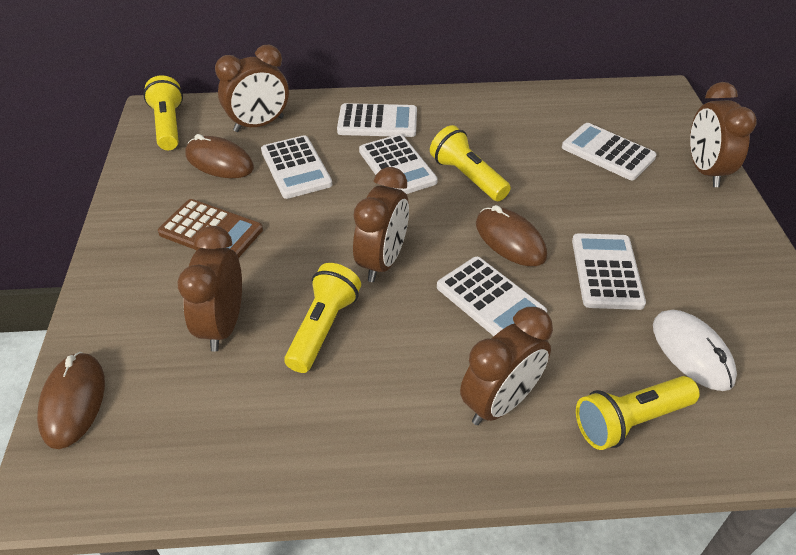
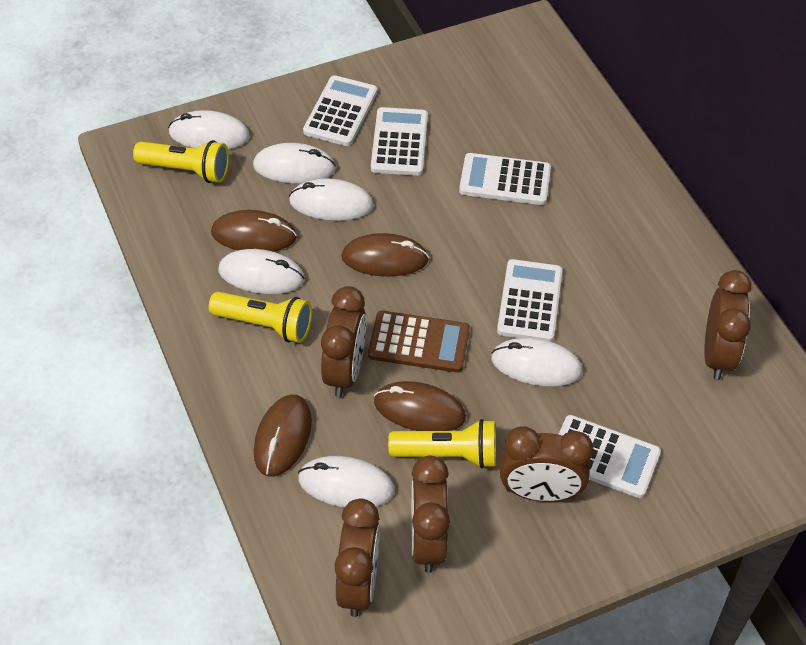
brown mouse: [37,352,105,449] [185,134,254,178] [476,205,547,266] = 3 -> [211,210,297,252] [254,395,312,477] [341,233,429,277] [374,381,466,431] = 4
white calculator: [261,135,332,199] [337,103,417,137] [359,134,438,194] [437,257,547,336] [562,123,657,180] [572,233,646,310] = 6 -> [303,75,377,146] [371,107,428,176] [459,153,551,205] [497,259,562,342] [558,415,661,498] = 5
white mouse: [653,310,737,391] = 1 -> [168,110,250,149] [218,249,305,294] [253,143,336,184] [289,178,373,221] [298,456,394,508] [491,338,582,387] = 6
yellow flashlight: [143,75,183,150] [284,263,361,373] [430,125,511,201] [576,376,700,450] = 4 -> [133,140,229,183] [209,292,312,343] [388,419,496,468] = 3

